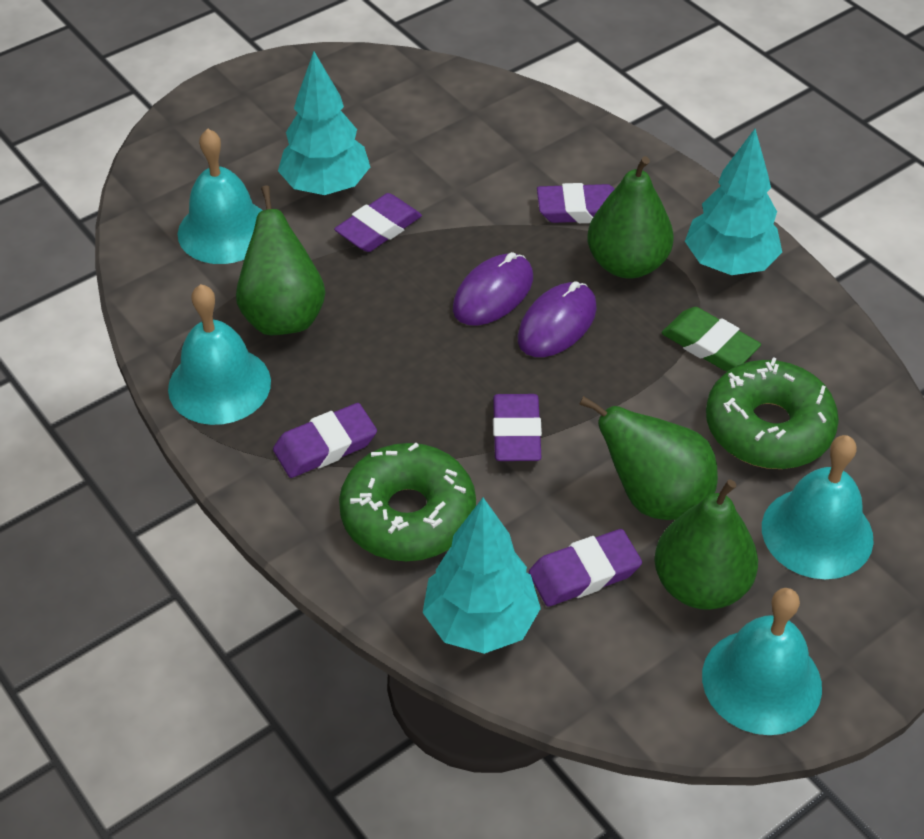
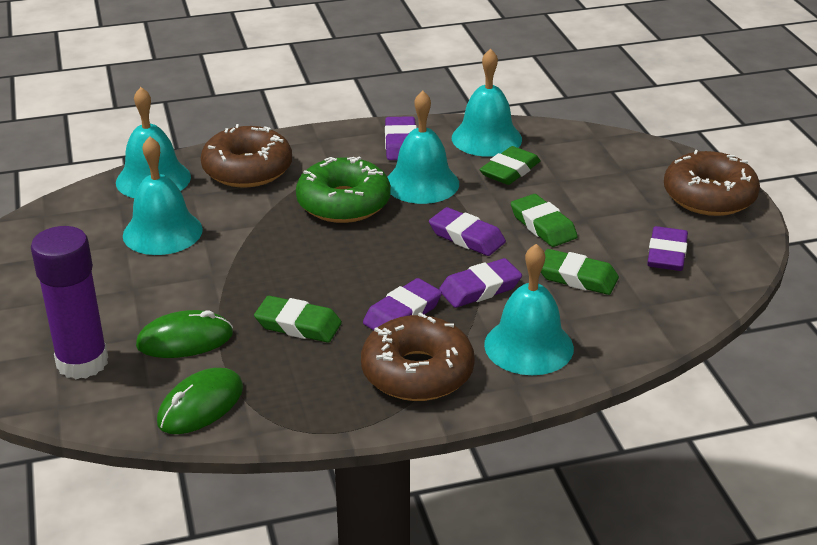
brown donut: none = 0 -> [201,124,292,188] [361,313,475,401] [664,150,760,216] = 3
green donut: [339,443,476,561] [706,357,839,469] = 2 -> [296,156,391,223] = 1
green eraser: [661,307,761,371] = 1 -> [254,296,342,343] [479,146,540,185] [511,194,578,247] [541,249,619,295] = 4
green mouse: none = 0 -> [136,310,233,358] [157,368,243,434] = 2
green pear: [236,185,325,335] [579,396,718,520] [587,156,674,279] [654,479,758,610] = 4 -> none = 0
purple glue stick: none = 0 -> [31,226,108,379] = 1
purple mouse: [453,252,533,326] [518,281,597,357] = 2 -> none = 0
turquoise bell: [168,284,271,425] [178,129,263,264] [702,588,822,735] [762,435,874,579] = 4 -> [116,87,191,198] [123,136,203,255] [387,91,459,204] [452,48,522,157] [484,244,574,375] = 5
turquoise tree: [278,52,370,195] [423,498,541,654] [685,129,782,275] = 3 -> none = 0

